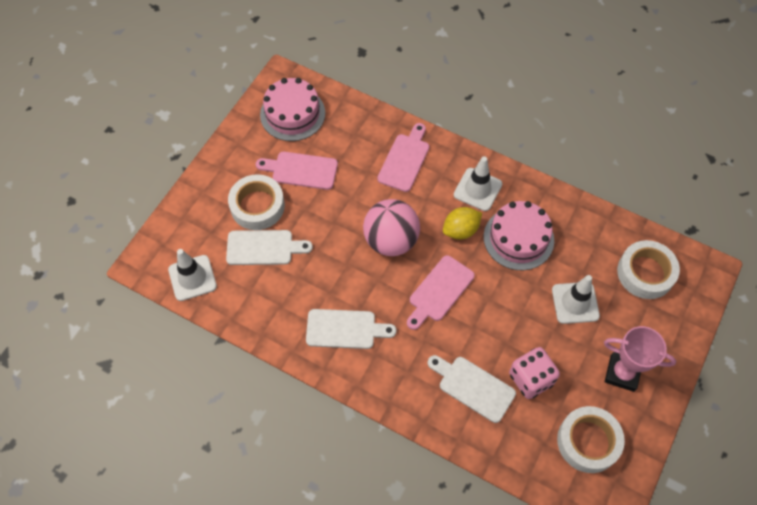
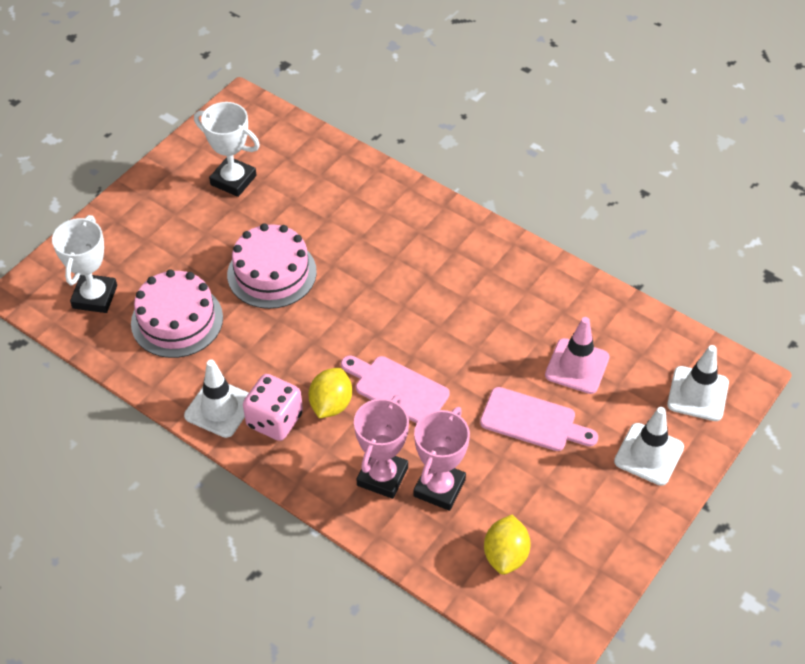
pink ball: [363,199,420,256] = 1 -> none = 0
pink cutting board: [256,152,338,190] [377,123,429,192] [407,255,475,330] = 3 -> [341,356,450,423] [480,387,598,451] = 2
pink traffic cone: none = 0 -> [545,317,609,394] = 1
pink trophy: [604,326,676,392] = 1 -> [354,395,409,499] [414,407,470,511] = 2
white cutting board: [226,230,313,265] [306,309,396,349] [428,355,516,423] = 3 -> none = 0
white tape: [228,174,285,230] [557,406,625,473] [617,240,680,299] = 3 -> none = 0
white trophy: none = 0 -> [52,215,117,313] [194,102,260,197] = 2
yellow lemon: [443,207,482,239] = 1 -> [309,368,352,418] [484,515,531,575] = 2

